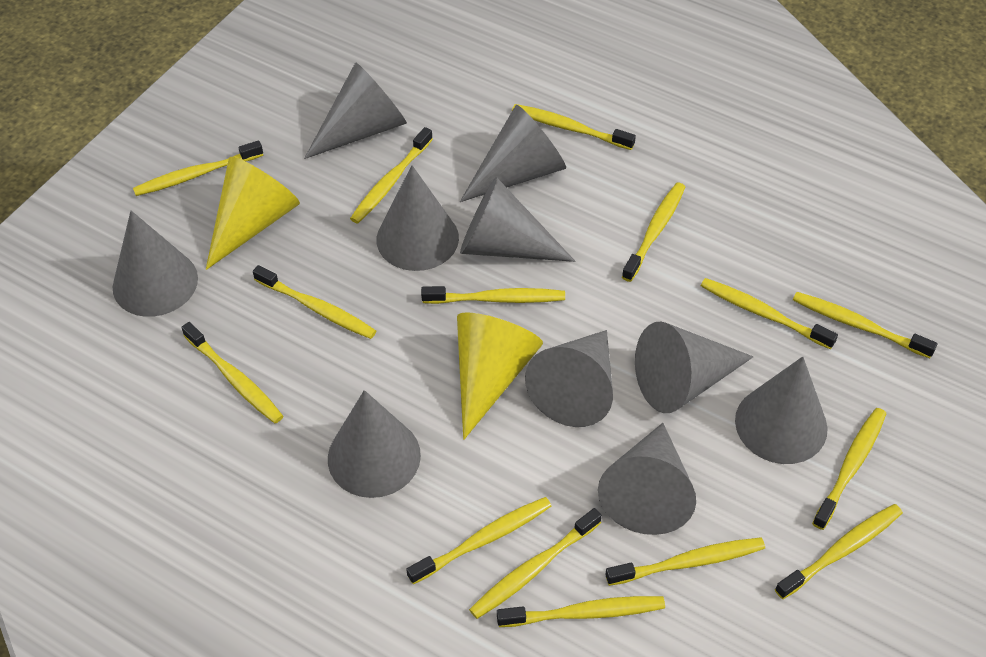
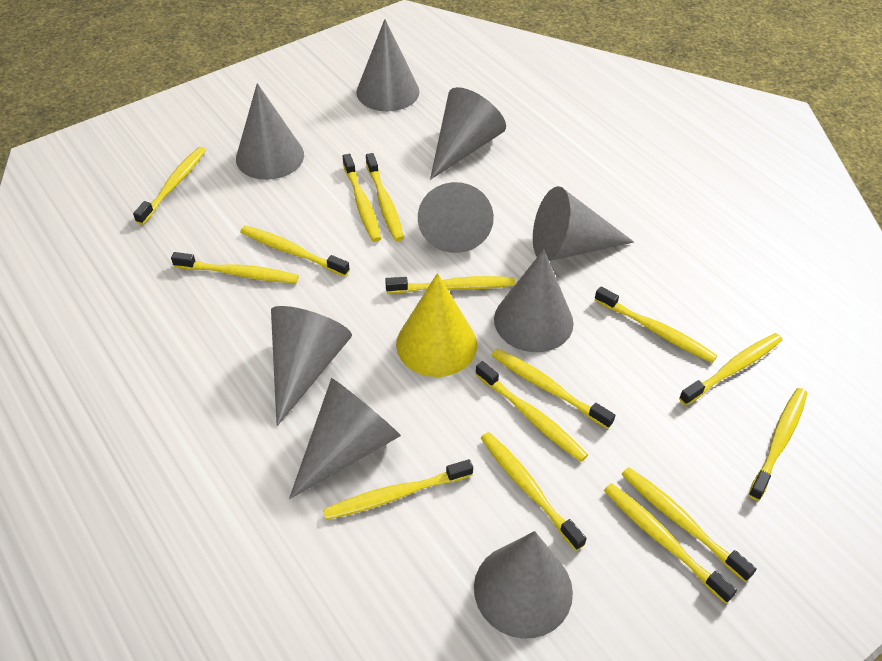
grey cone: [113,211,198,317] [304,62,407,159] [328,390,421,498] [376,165,459,271] [460,105,566,202] [460,177,575,262] [525,330,613,427] [598,423,696,535] [635,321,753,413] [735,357,828,464] = 10 -> [236,83,304,180] [271,306,352,426] [289,378,401,499] [356,19,420,112] [418,182,494,253] [430,87,506,180] [474,531,573,639] [494,249,574,352] [533,186,634,261] = 9
yellow cone: [206,157,300,270] [457,312,543,440] = 2 -> [396,273,477,377] = 1

